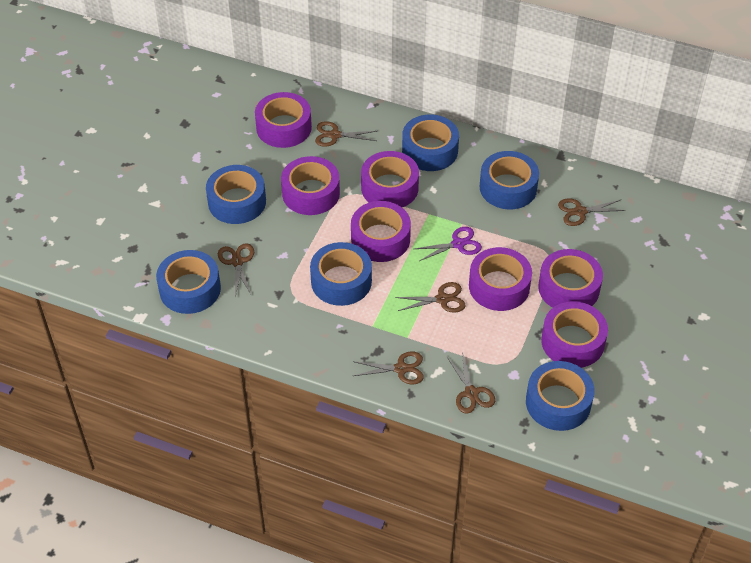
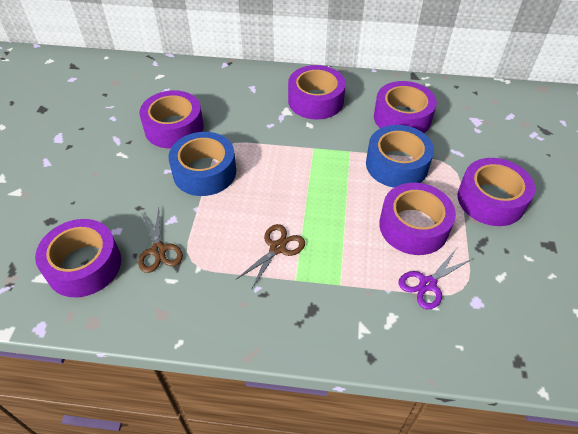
blue tape: [156,250,221,314] [206,165,266,224] [310,242,372,306] [402,115,459,171] [480,151,539,209] [526,361,595,431] = 6 -> [168,132,236,196] [366,125,434,188] = 2
brown scissors: [218,243,254,298] [315,121,377,147] [352,352,424,384] [395,282,466,313] [446,352,495,414] [558,198,626,226] = 6 -> [138,208,183,273] [236,224,305,290] = 2
purple tape: [255,92,312,148] [281,156,340,215] [351,201,411,262] [361,151,419,208] [469,247,532,311] [538,249,603,308] [541,301,608,368] = 7 -> [35,219,121,297] [139,90,204,149] [288,65,346,120] [374,81,437,133] [379,183,456,255] [458,158,535,226] = 6

